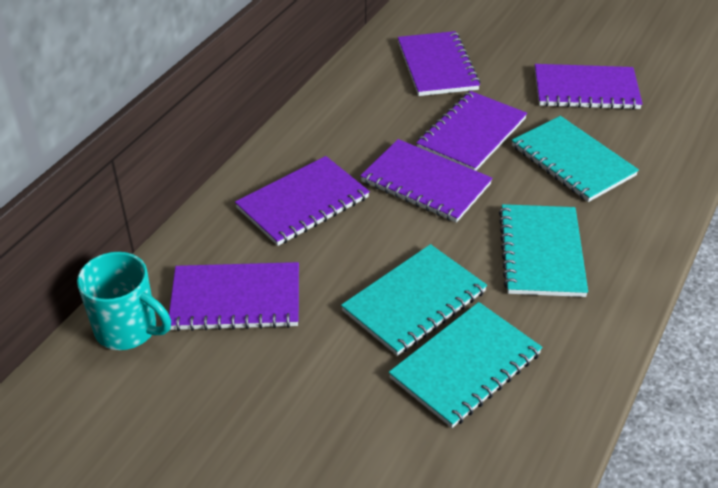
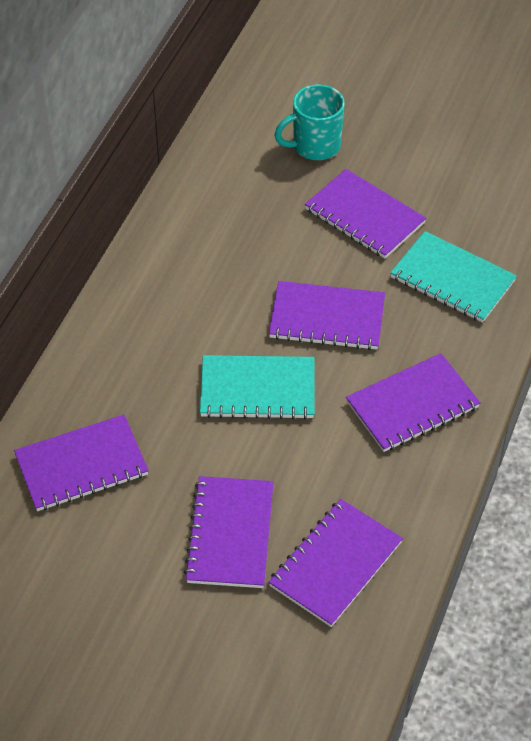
turquoise notebook: [341,244,487,356] [389,302,542,428] [499,204,588,297] [512,116,639,202] = 4 -> [200,355,315,420] [390,231,517,323] = 2

